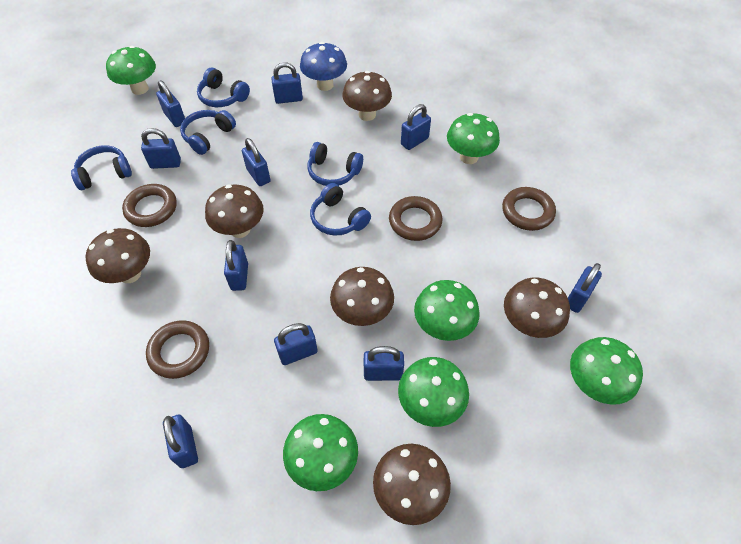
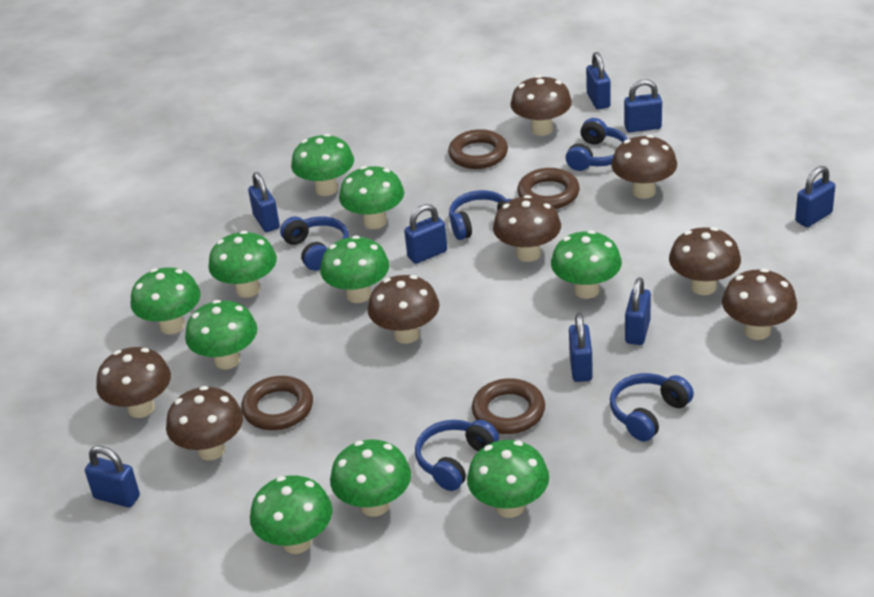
blue mushroom: [300,42,347,91] = 1 -> none = 0
blue padlock: [141,128,181,169] [156,80,185,127] [163,415,198,468] [224,240,248,291] [242,138,271,186] [271,62,303,104] [274,323,318,365] [364,346,404,381] [401,104,431,150] [568,263,602,313] = 10 -> [85,446,140,507] [248,172,280,232] [404,204,447,264] [569,313,593,382] [586,52,611,109] [624,79,662,132] [625,277,651,345] [795,166,835,227] = 8
brown mushroom: [86,228,150,283] [205,185,263,238] [330,267,394,326] [342,71,392,121] [373,444,451,525] [504,278,570,338] = 6 -> [96,347,171,418] [166,386,243,460] [368,275,439,344] [493,195,561,262] [510,75,572,136] [611,135,677,199] [669,227,741,295] [722,269,797,340] = 8
green mushroom: [106,46,156,95] [283,414,358,491] [398,357,469,427] [414,280,480,341] [447,113,500,164] [570,337,643,405] = 6 -> [131,267,201,334] [185,300,257,369] [208,231,277,298] [250,475,333,554] [291,134,354,196] [320,235,389,303] [330,439,411,517] [339,166,404,229] [467,440,549,518] [551,230,622,299] = 10

